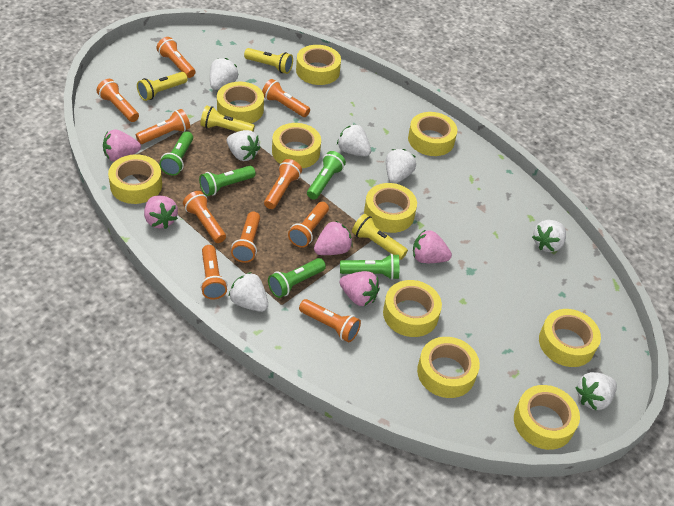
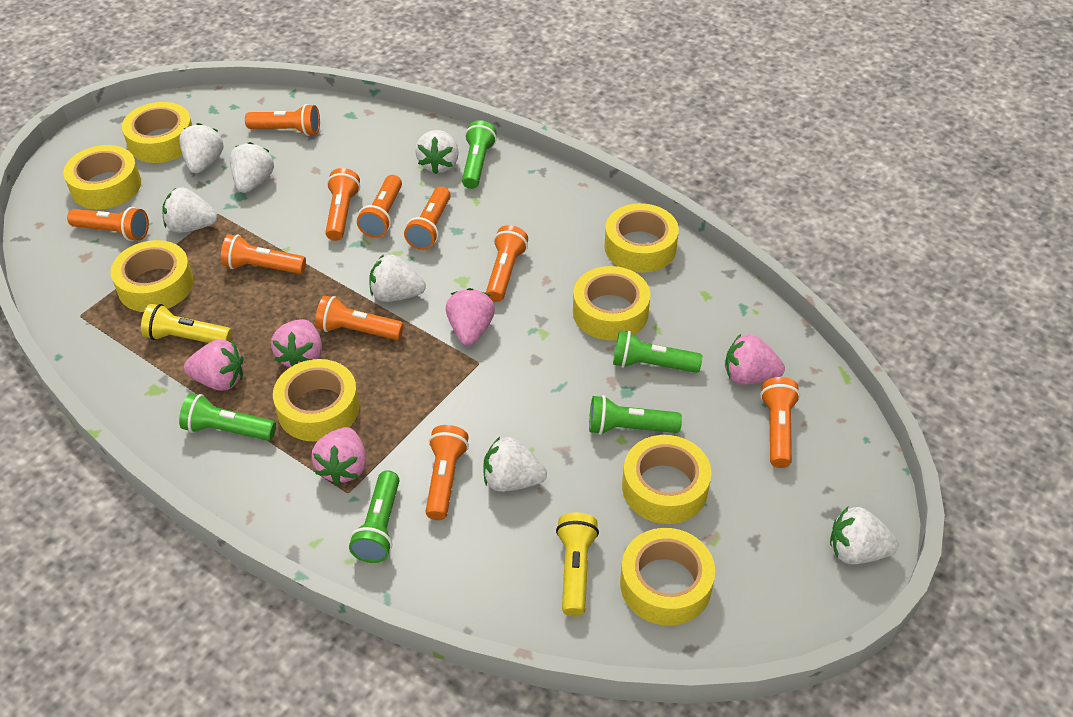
yellow flashlight: [137,72,188,101] [200,105,255,132] [244,48,293,74] [352,214,408,260] = 4 -> [141,303,232,343] [556,512,599,616] = 2
yellow tape: [108,154,162,204] [217,82,264,123] [272,123,321,168] [296,45,341,85] [364,183,417,233] [383,280,442,337] [408,112,457,156] [417,337,480,398] [514,385,580,450] [539,309,601,367] = 10 -> [64,145,141,209] [111,240,194,312] [122,102,192,163] [273,359,359,441] [573,266,650,341] [604,203,679,273] [620,528,715,626] [622,435,712,524] = 8

